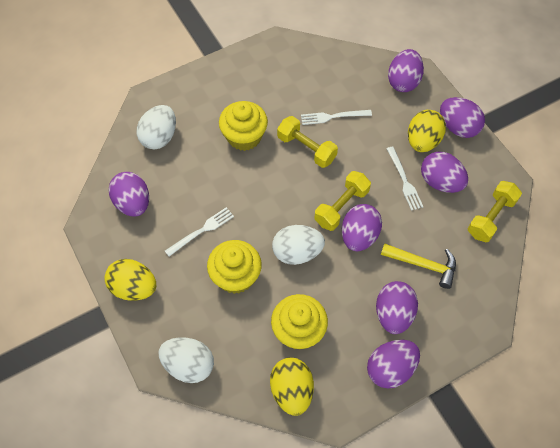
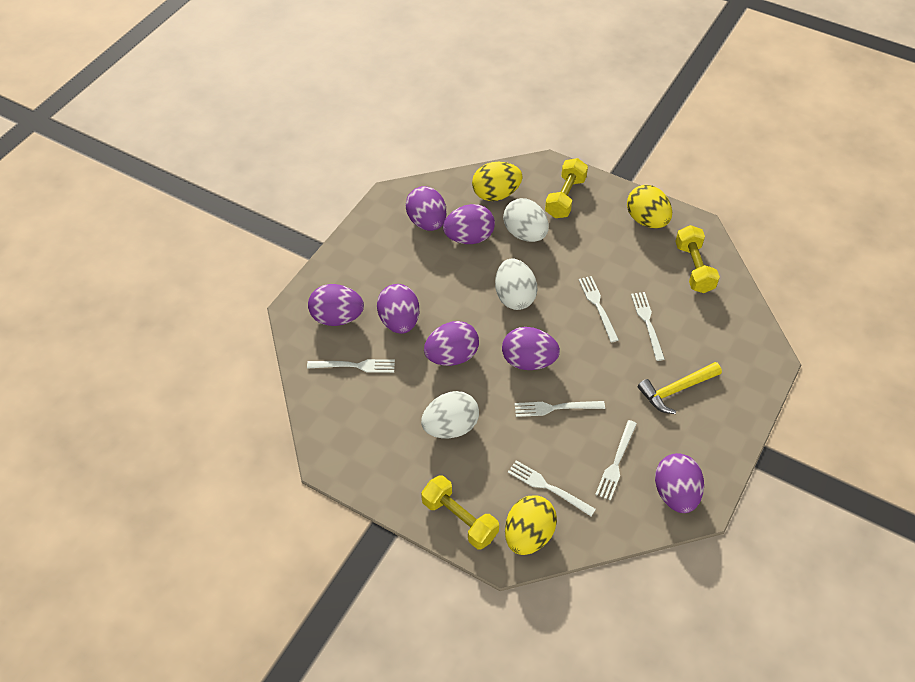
white fork: [165,207,234,257] [301,110,372,125] [387,147,423,211] = 3 -> [307,359,395,373] [508,460,596,516] [515,401,605,417] [578,276,619,342] [595,420,637,501] [631,292,665,361] = 6
yellow cupcake: [207,240,262,294] [219,101,268,151] [271,294,328,350] = 3 -> none = 0

